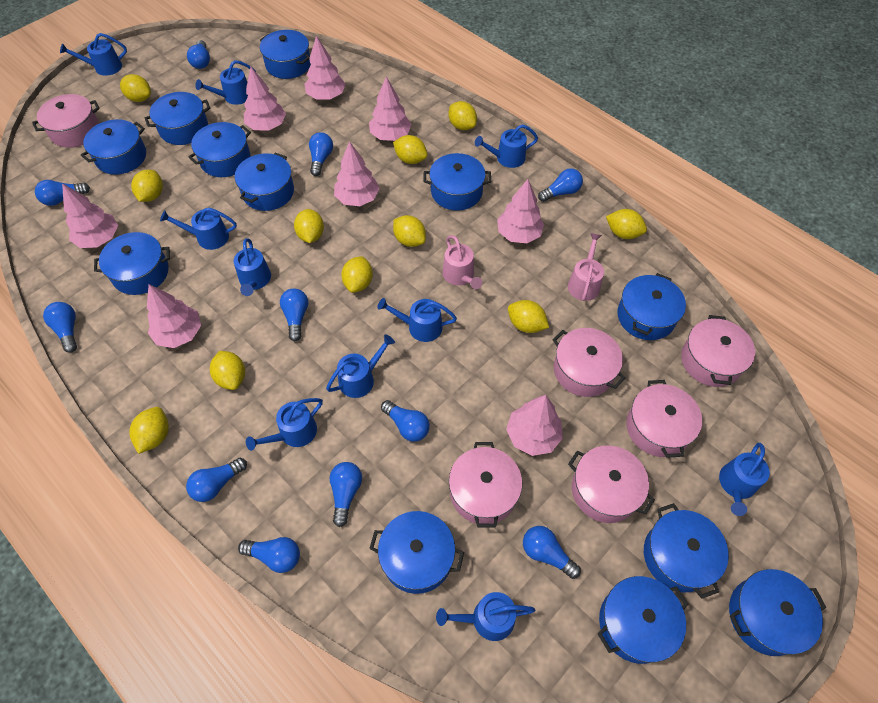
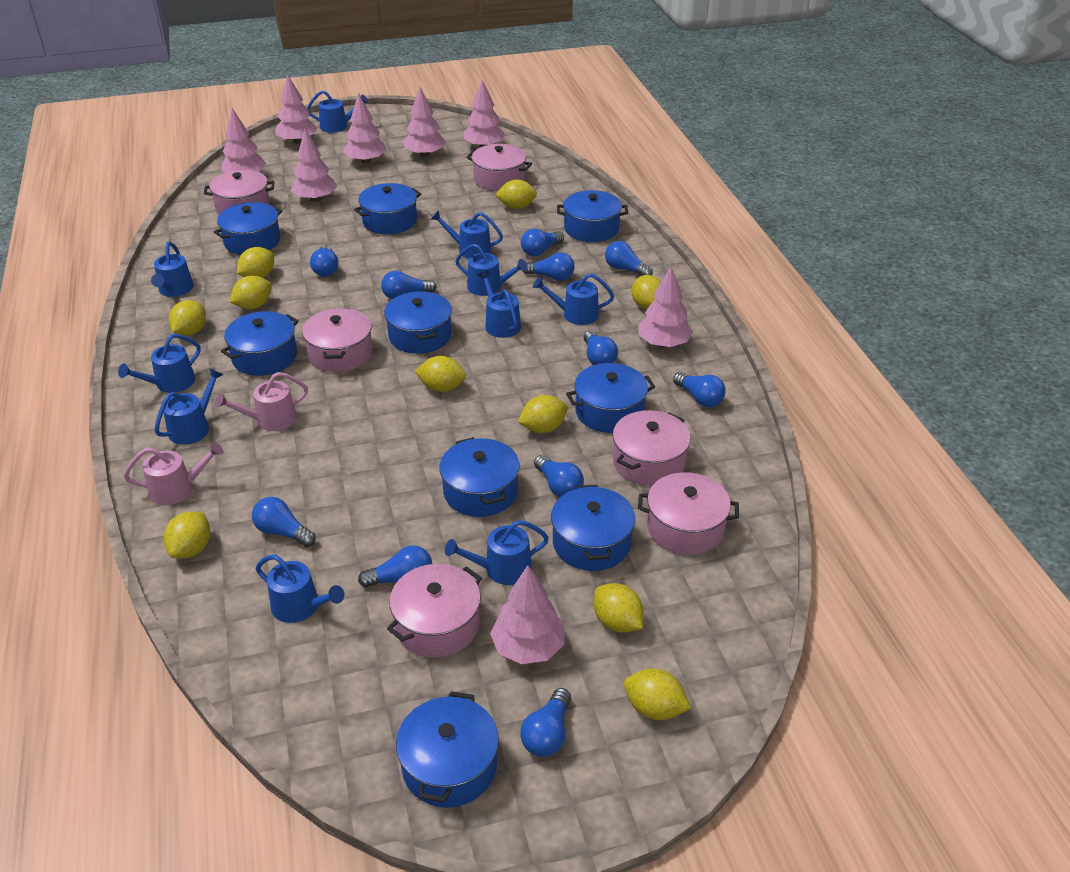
blue pot: [81,119,146,175] [94,232,170,295] [145,92,210,145] [188,122,251,177] [235,153,294,211] [260,30,311,79] [369,511,464,594] [424,153,491,211] [598,576,689,664] [617,273,686,340] [644,503,729,598] [729,569,826,656] = 12 -> [214,202,283,255] [221,311,299,376] [354,183,421,234] [384,291,452,354] [396,691,499,808] [440,437,520,517] [551,485,635,571] [557,190,628,242] [566,363,655,433] = 9
yellow lemon: [120,74,151,102] [129,407,169,454] [131,170,163,202] [210,351,245,390] [294,209,324,243] [341,256,373,293] [393,135,427,164] [393,215,426,247] [448,101,477,130] [508,300,549,333] [606,209,647,239] = 11 -> [164,512,210,559] [169,300,206,336] [230,276,272,309] [237,247,274,278] [415,356,466,392] [495,179,537,209] [518,395,568,433] [594,583,644,633] [624,668,691,720] [631,275,661,309] = 10

